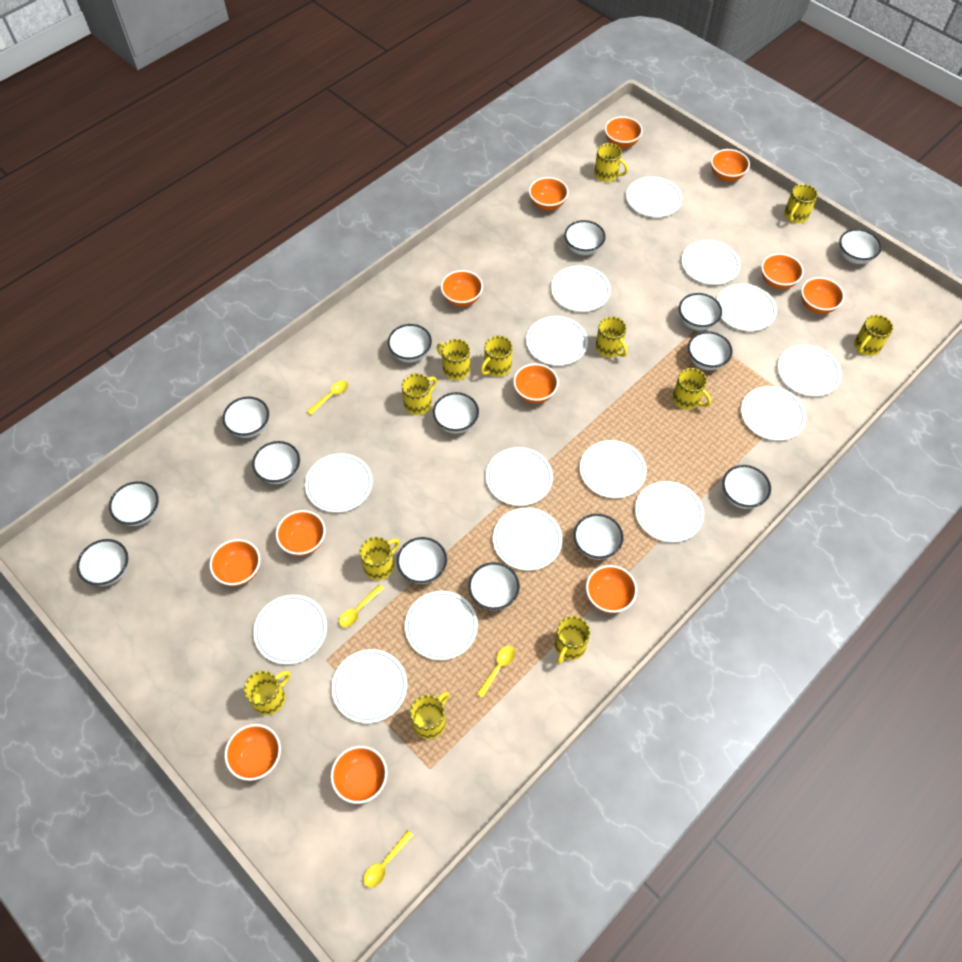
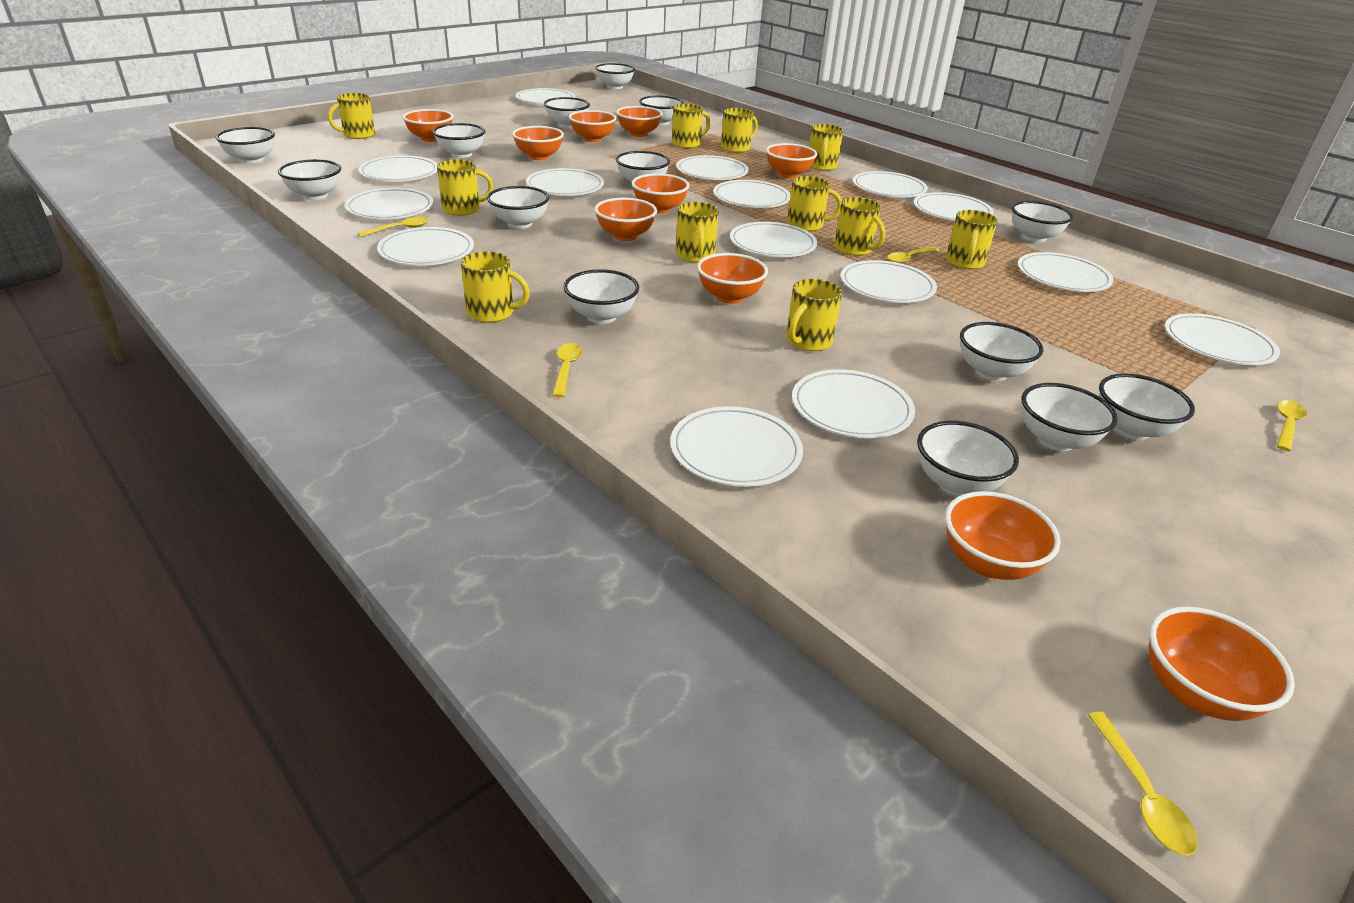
orange bowl: [209,539,260,586] [224,724,281,781] [276,510,326,556] [331,746,387,804] [441,270,483,307] [513,363,559,403] [529,177,569,211] [586,565,637,613] [605,116,643,148] [711,149,750,182] [761,253,804,289] [801,277,845,314] = 12 -> [403,109,453,142] [512,126,564,160] [569,110,617,142] [594,198,657,241] [616,106,663,137] [632,173,690,213] [697,253,768,304] [766,143,817,178] [945,491,1061,580] [1149,607,1295,721] = 10
yellow mug: [244,671,290,715] [359,537,400,580] [402,373,437,415] [410,692,449,739] [437,339,470,380] [480,336,513,377] [554,616,590,665] [594,143,628,182] [595,316,628,358] [673,368,711,410] [784,184,818,223] [854,315,893,356] = 12 -> [328,93,375,139] [437,159,494,216] [461,251,530,323] [672,104,711,148] [676,202,719,263] [721,108,758,153] [786,279,842,351] [787,176,842,232] [809,124,843,171] [834,197,886,256] [946,210,998,269] = 11
yellow spoon: [307,380,348,415] [339,584,384,627] [363,830,414,888] [477,646,515,698] = 4 -> [357,217,429,237] [552,343,583,398] [887,247,939,263] [1088,712,1198,856] [1277,400,1307,451] = 5

